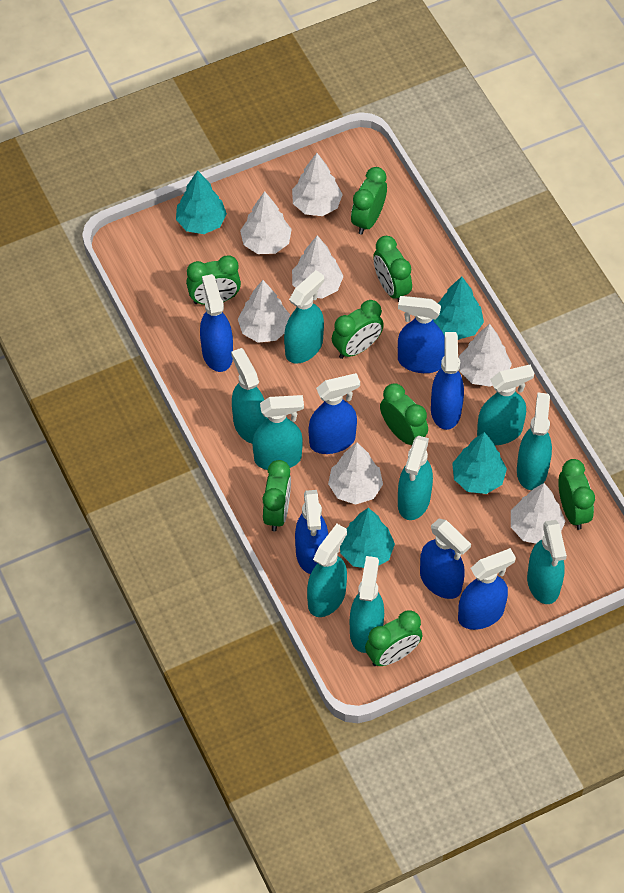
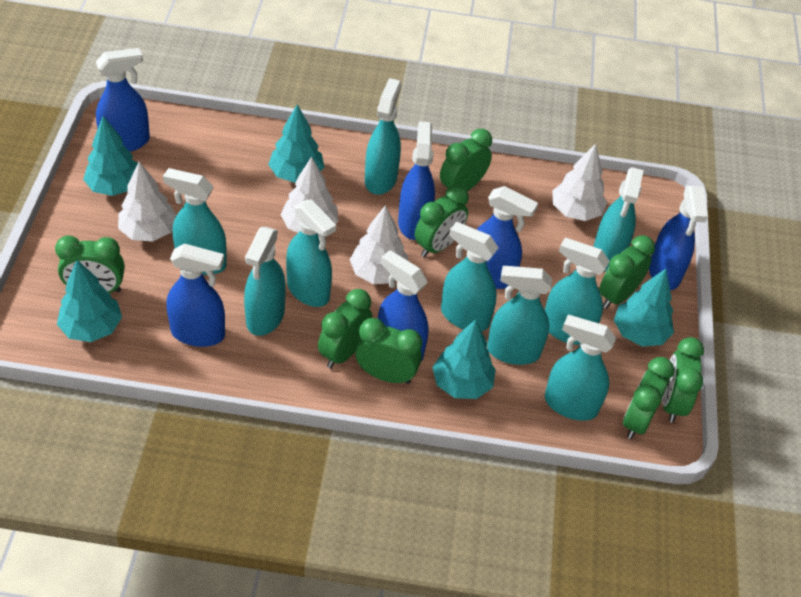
blue spray bottle: [200,274,233,372] [295,490,328,574] [308,373,360,454] [398,296,445,373] [420,519,471,599] [431,332,464,430] [458,548,516,630] = 7 -> [96,48,150,152] [166,243,225,347] [378,250,428,361] [398,121,435,240] [476,186,538,289] [649,186,708,290] = 6
turquoise tree: [176,171,227,234] [340,508,395,568] [433,276,484,340] [452,432,507,494] = 4 -> [57,260,122,342] [83,116,138,196] [268,104,324,183] [432,320,496,399] [614,269,674,347] = 5
white tree: [238,280,290,343] [240,191,292,254] [292,153,343,216] [292,235,344,299] [328,442,383,505] [459,324,512,387] [511,483,566,544] = 7 -> [118,162,176,242] [280,156,338,233] [350,205,408,284] [552,144,607,221] = 4

